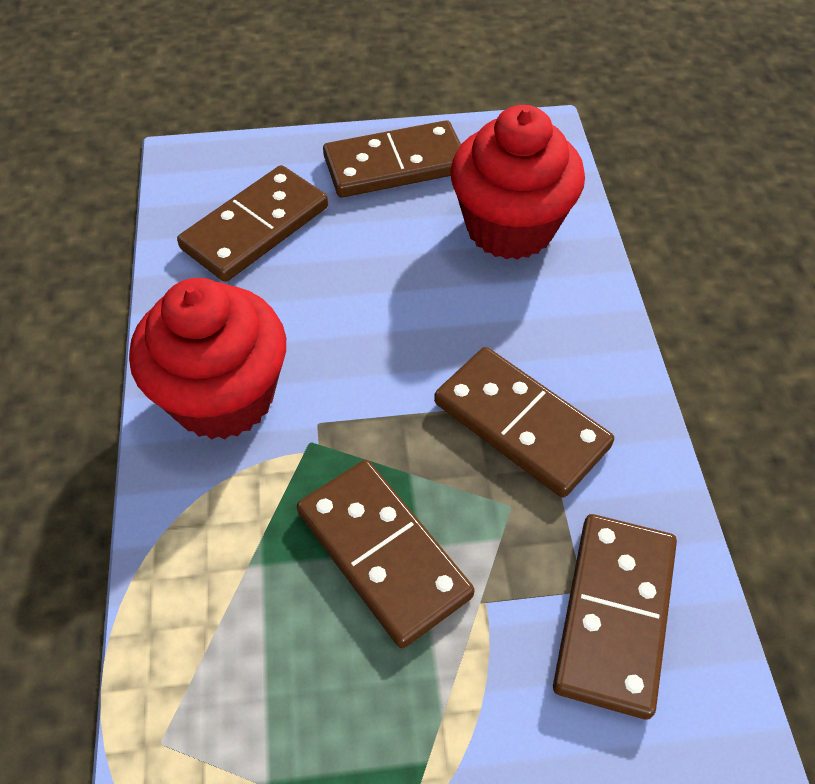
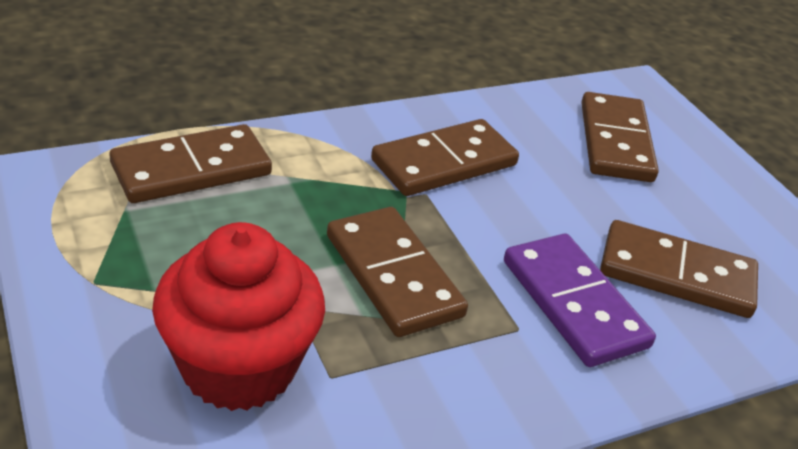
purple domino: none = 0 -> [504,234,656,367] = 1
red cupcake: [129,278,286,440] [450,105,585,260] = 2 -> [152,222,325,411] = 1

